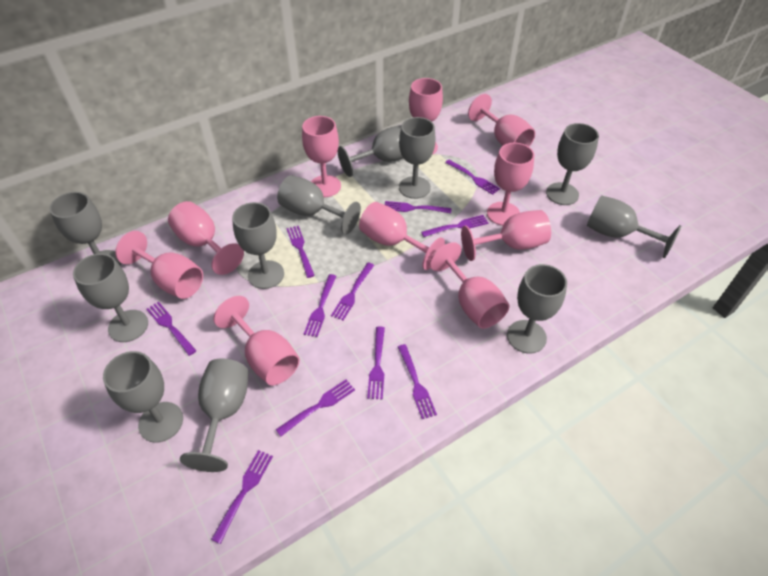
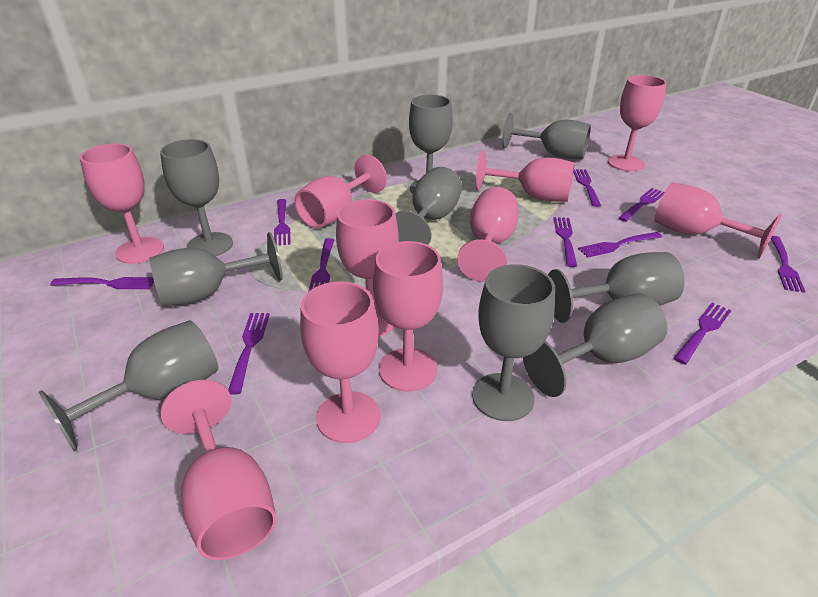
grey goblet: [49,192,121,265] [73,253,148,342] [103,351,183,443] [180,358,249,472] [232,202,284,289] [277,175,361,235] [338,125,403,177] [399,117,436,199] [507,264,567,354] [546,123,599,205] [587,195,681,258] = 11 -> [39,320,218,452] [149,232,283,307] [160,139,233,256] [395,167,462,245] [409,95,453,193] [472,264,555,421] [502,113,591,159] [523,293,668,397] [548,252,685,323] = 9
purple fork: [147,302,197,356] [211,450,273,544] [276,379,355,436] [286,226,315,278] [304,274,336,337] [331,262,374,321] [367,326,385,399] [385,201,452,213] [398,344,437,419] [421,215,488,237] [445,160,500,195] = 11 -> [50,277,154,289] [228,313,270,395] [274,199,291,246] [308,238,334,292] [554,217,577,267] [573,169,601,207] [578,232,662,258] [619,188,664,222] [674,302,731,364] [771,236,805,293] = 10

